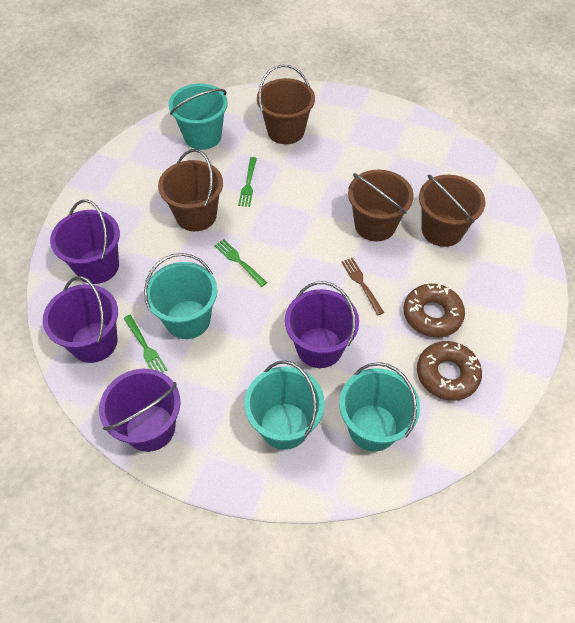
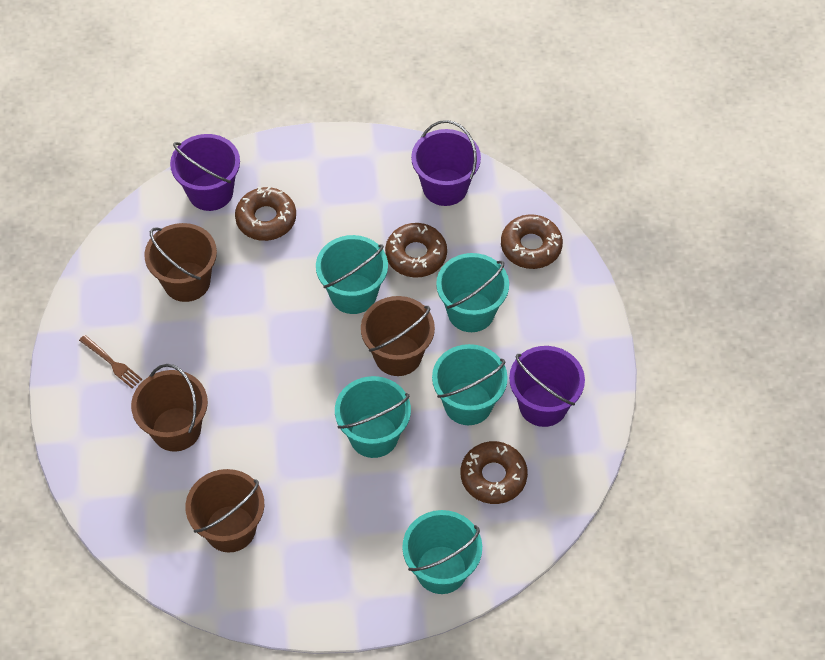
brown donut: [404,284,465,337] [417,341,482,401] = 2 -> [235,186,296,241] [385,223,447,278] [461,441,528,504] [501,214,563,269] = 4
green fork: [123,315,167,373] [214,239,267,287] [238,157,257,207] = 3 -> none = 0
purple bucket: [43,276,118,363] [50,199,120,284] [99,369,180,452] [285,281,359,368] = 4 -> [170,134,240,211] [411,120,481,206] [509,346,585,427] = 3
turquoise bucket: [144,253,218,339] [169,84,228,150] [244,360,325,450] [339,362,420,451] = 4 -> [316,235,388,314] [335,376,411,458] [402,510,482,594] [432,344,508,425] [436,253,509,332] = 5

